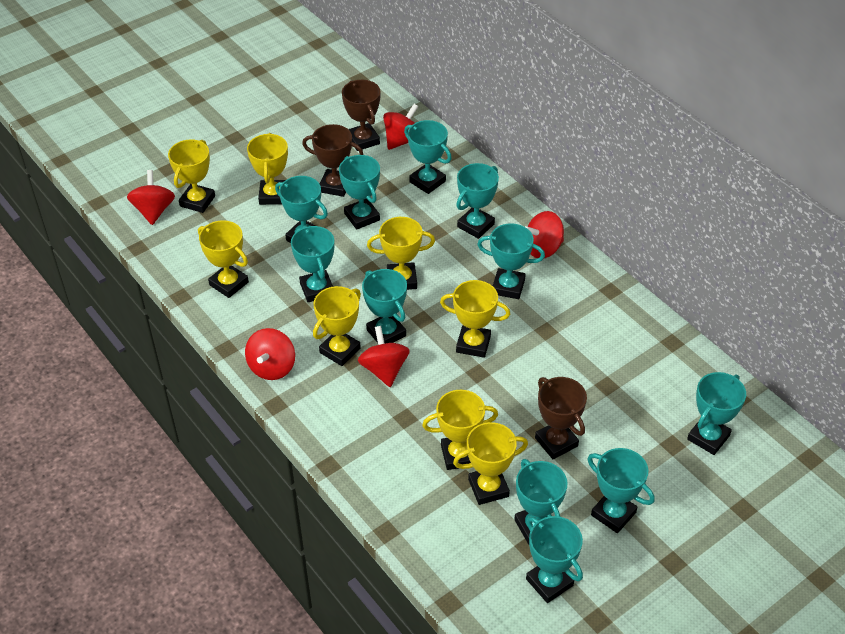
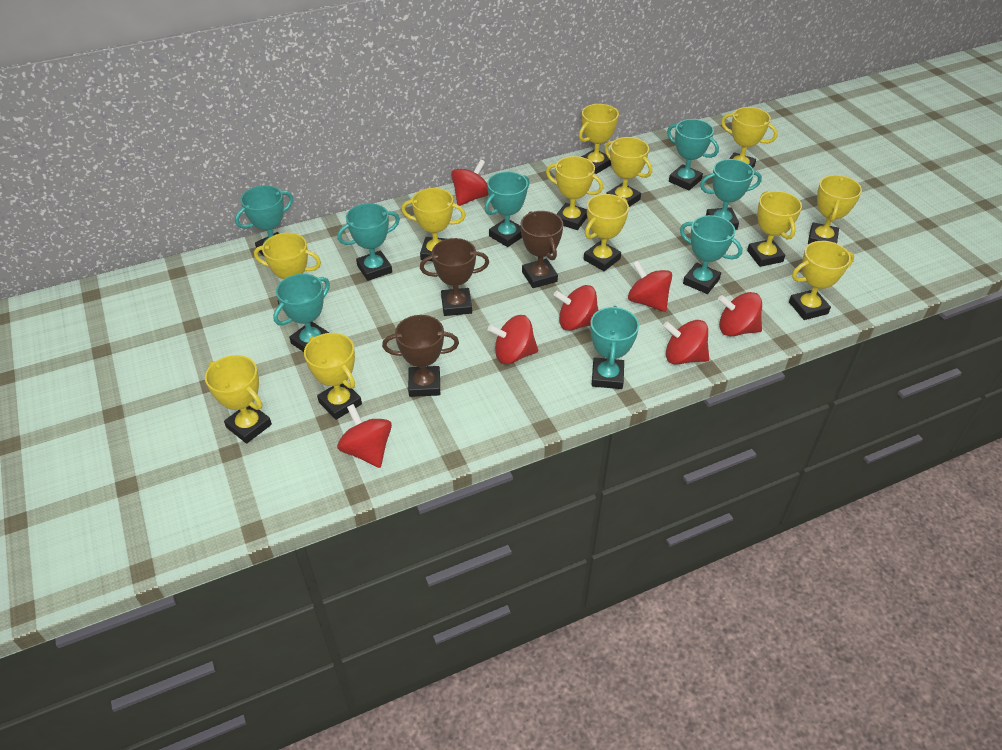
red spinning top: [127,170,175,225] [245,328,295,380] [358,326,410,387] [383,104,418,150] [525,211,564,258] = 5 -> [337,404,392,468] [451,159,488,206] [488,315,538,364] [553,285,599,331] [628,261,672,312] [663,320,709,364] [718,292,762,336] = 7
turquoise trophy: [275,176,328,243] [291,225,334,302] [339,155,380,230] [362,269,407,343] [404,120,452,194] [456,163,499,239] [477,223,545,299] [514,459,567,545] [526,516,583,603] [588,448,655,533] [687,372,746,455] = 11 -> [235,185,293,256] [273,274,330,352] [337,203,400,281] [485,172,530,247] [590,306,639,389] [667,119,719,190] [680,215,743,294] [700,159,762,230] = 8
yellow trophy: [168,139,215,213] [198,220,249,298] [247,133,288,205] [313,286,361,366] [367,217,435,290] [422,390,498,470] [440,280,510,358] [453,422,528,505] = 8 -> [205,355,272,444] [254,233,321,305] [304,333,362,420] [401,188,466,261] [546,156,603,230] [579,104,619,174] [583,194,629,271] [605,137,652,207] [721,107,778,168] [747,191,802,267] [789,241,854,320] [808,175,862,244] = 12

